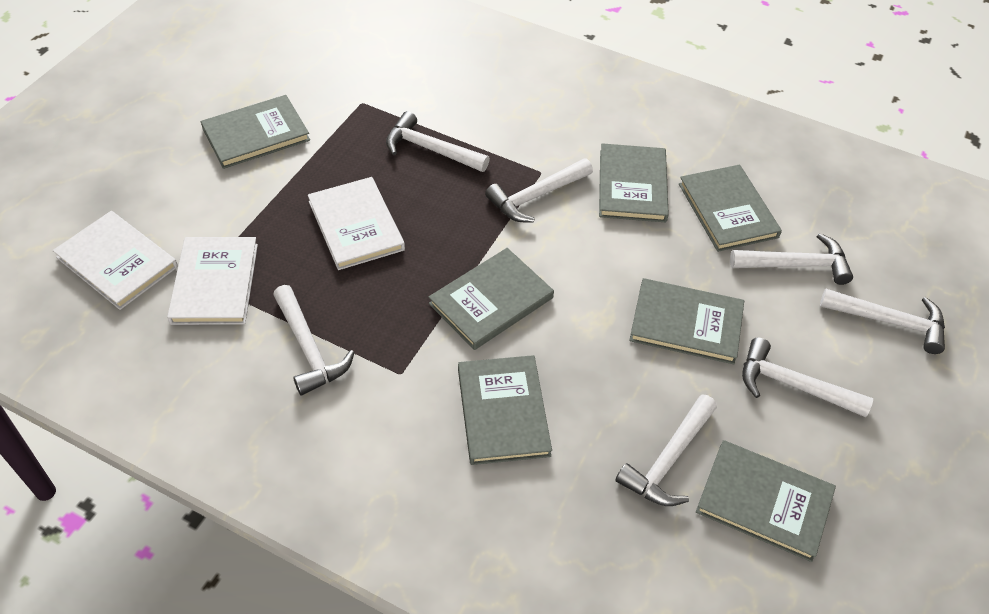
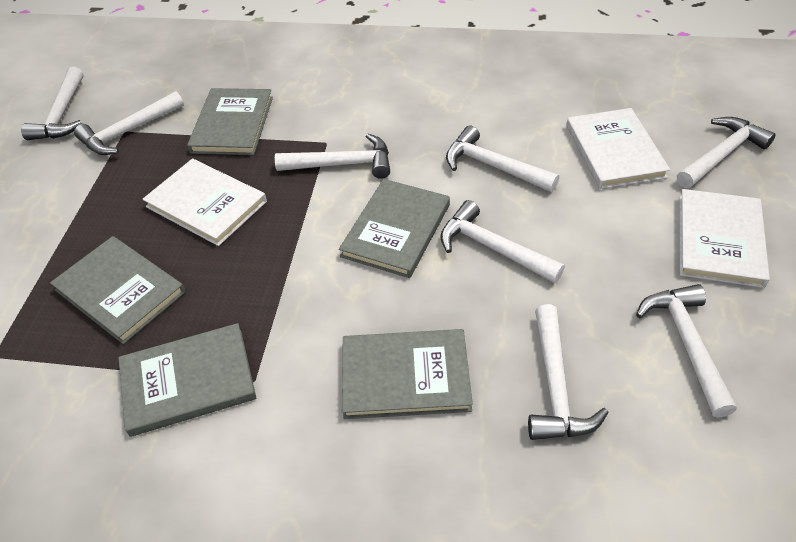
grey book: [201,95,310,169] [428,248,554,350] [458,355,552,465] [599,143,669,222] [629,278,744,364] [679,165,782,252] [696,440,836,562] = 7 -> [50,236,186,344] [119,323,256,437] [187,88,273,155] [339,179,450,278] [342,329,473,419] = 5
white hammer: [273,285,355,395] [386,111,490,172] [485,158,593,222] [615,394,717,506] [730,233,853,285] [742,337,873,417] [820,289,945,354] = 7 -> [21,67,83,140] [74,91,184,155] [275,134,390,179] [440,200,565,283] [446,126,559,192] [528,304,609,440] [636,284,737,418] [677,117,776,188] = 8

